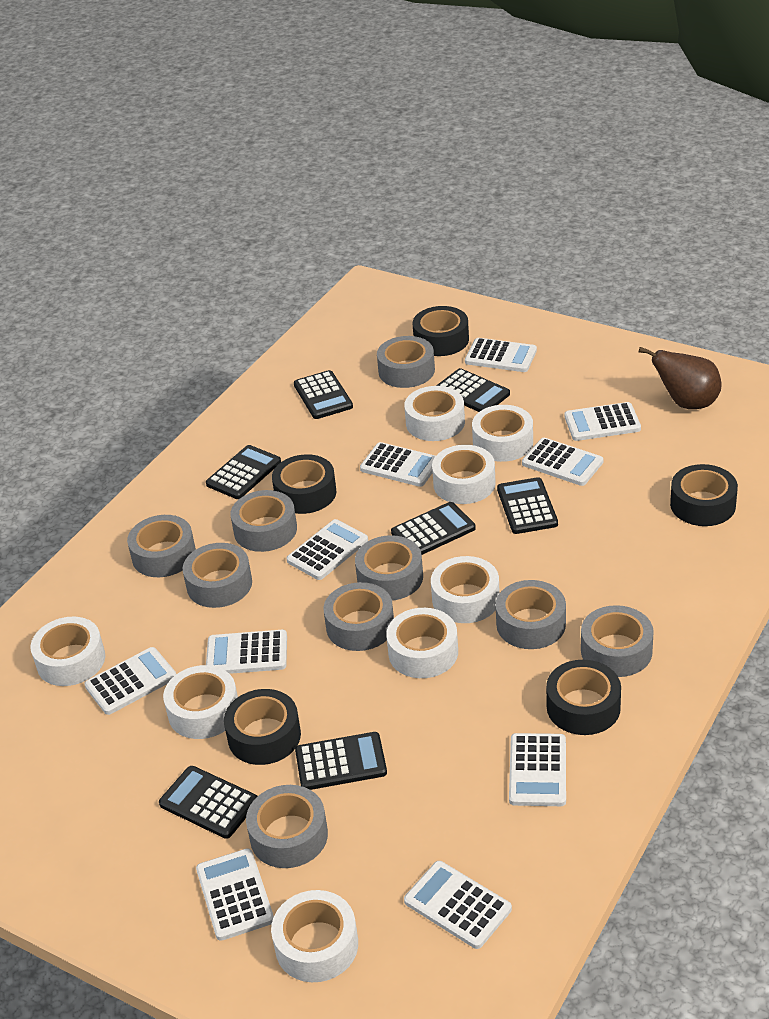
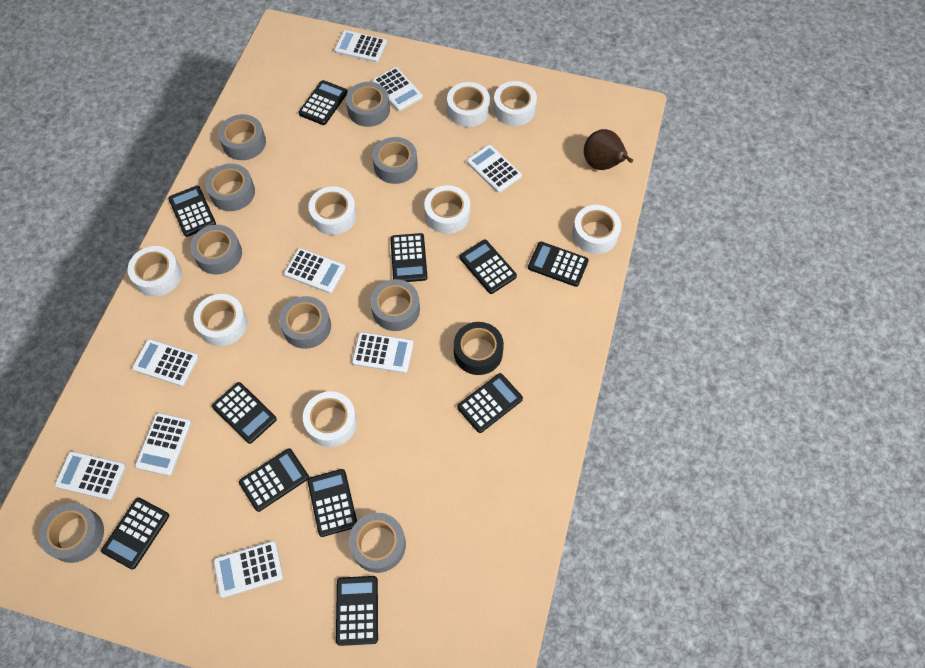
black calculator: [159,766,258,839] [206,445,281,499] [294,370,353,419] [295,732,387,790] [391,502,476,555] [436,368,510,412] [497,477,558,534] = 7 -> [101,498,169,570] [168,186,216,237] [212,382,277,444] [239,448,309,512] [298,80,348,125] [308,469,357,537] [336,576,378,646] [390,233,428,282] [457,373,523,433] [460,240,517,294] [528,242,589,287] = 11
black tape: [224,689,301,765] [272,454,336,514] [413,306,469,356] [546,660,621,735] [670,464,738,526] = 5 -> [454,322,504,375] = 1
white calculator: [84,647,176,715] [196,848,274,941] [206,630,287,674] [287,519,368,580] [360,442,435,487] [404,861,512,949] [465,338,537,372] [509,733,566,806] [522,438,603,486] [565,402,641,441] = 10 -> [55,451,126,500] [132,339,199,386] [135,413,191,476] [213,541,283,598] [284,248,346,293] [334,30,387,63] [352,332,414,373] [372,67,423,111] [467,145,522,193] = 9

